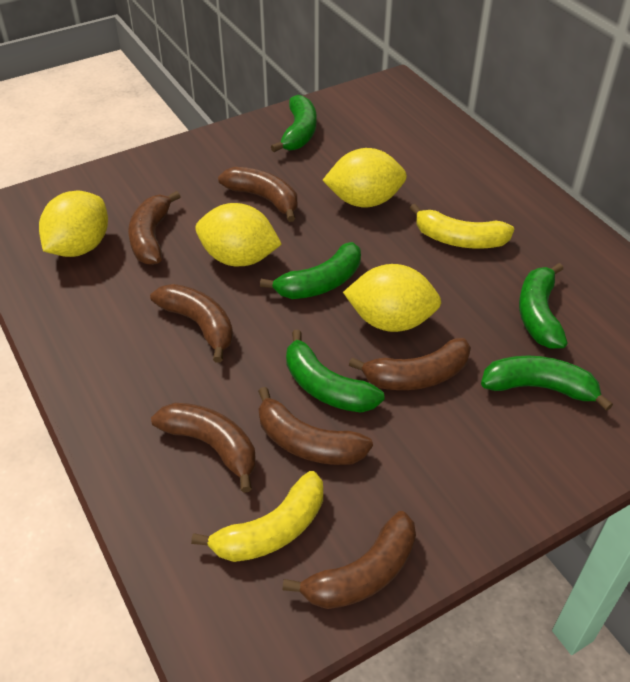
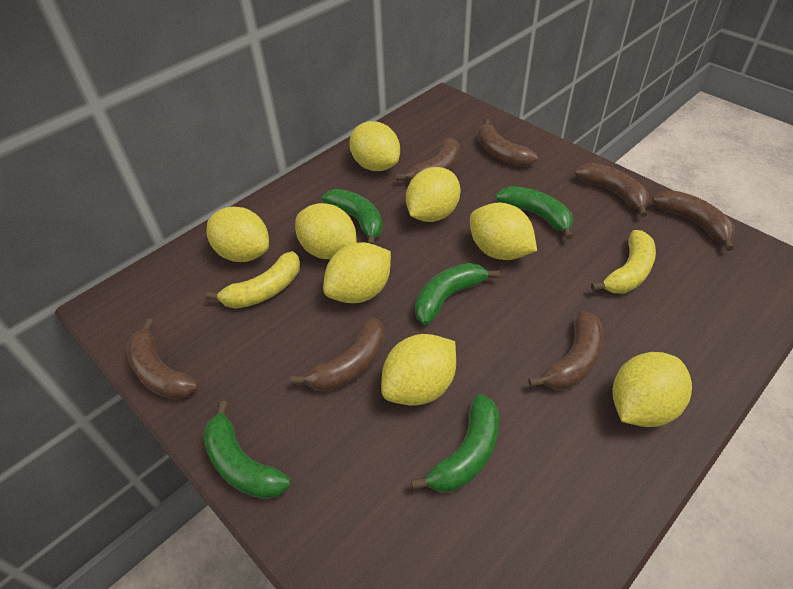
yellow lemon: [39,190,108,257] [195,203,282,266] [322,148,407,207] [343,264,441,332] = 4 -> [206,207,269,262] [295,203,357,259] [323,242,391,303] [349,121,400,171] [381,334,456,406] [406,167,460,222] [470,203,537,260] [613,352,692,427] = 8

